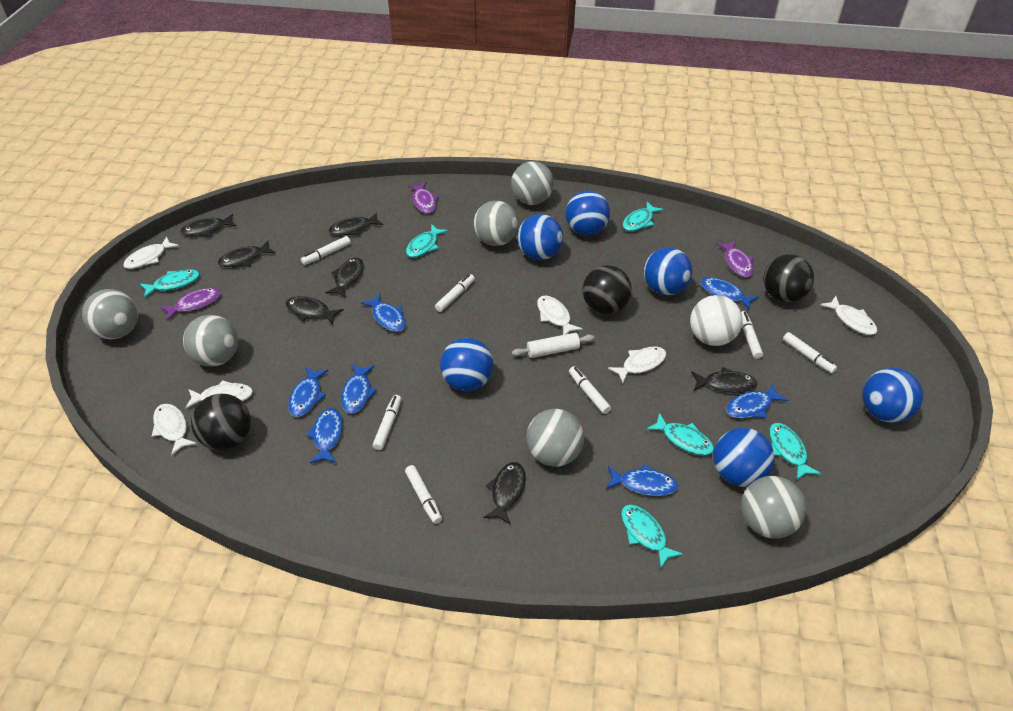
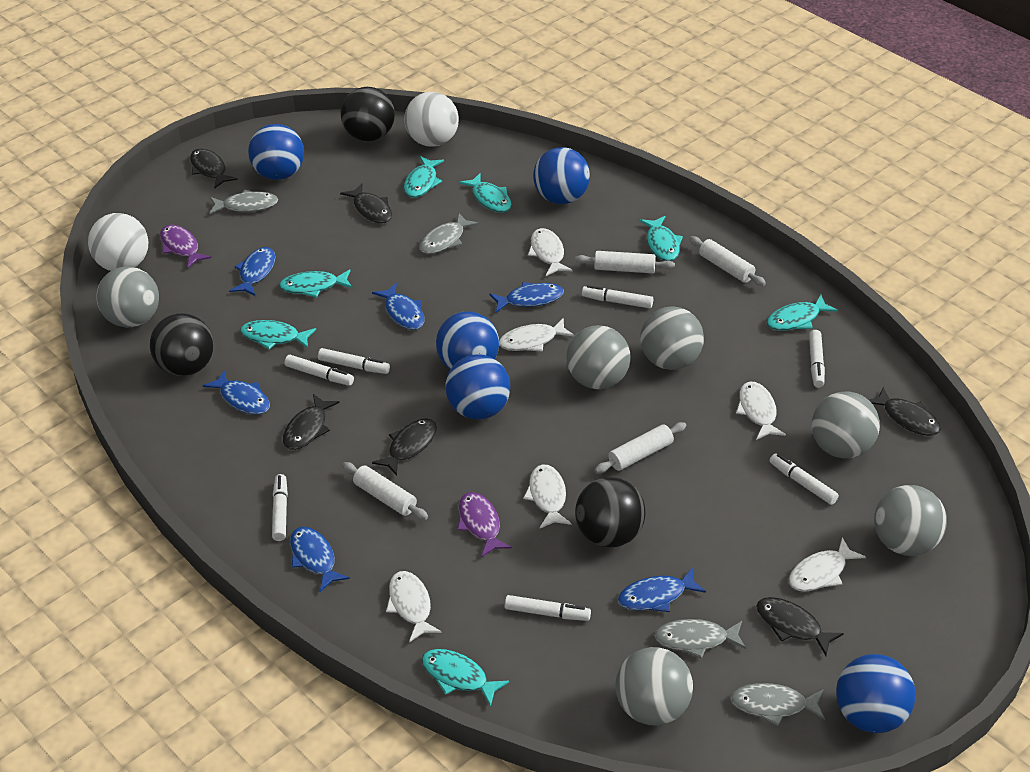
black fish: [180,214,237,236] [218,241,275,267] [285,296,344,324] [326,258,364,297] [329,213,383,235] [484,462,526,525] [691,367,757,393] = 7 -> [190,148,238,188] [283,394,340,450] [340,184,392,223] [372,418,437,476] [756,597,844,656] [869,387,941,436] = 6
blue ball: [440,338,493,391] [517,214,563,260] [566,191,610,236] [644,247,692,295] [713,428,774,487] [862,368,923,423] = 6 -> [248,124,304,180] [436,311,499,369] [445,354,510,419] [533,147,590,204] [836,654,916,733] = 5
blue fish: [288,367,328,417] [306,408,343,463] [341,365,377,414] [361,293,406,332] [606,464,679,496] [700,277,759,310] [726,383,788,418] = 7 -> [203,371,270,415] [229,247,276,296] [290,527,350,592] [372,283,424,330] [489,282,564,312] [618,567,706,612] = 6
grey fish: none = 0 -> [209,190,278,214] [419,213,479,254] [654,619,746,659] [731,683,825,726] = 4
purple fish: [160,288,221,321] [408,182,439,213] [716,240,754,277] = 3 -> [160,225,211,269] [457,492,512,558] = 2
turquoise fish: [140,269,200,298] [406,224,448,258] [621,505,683,568] [622,202,664,231] [646,413,714,456] [769,423,821,481] = 6 -> [240,320,316,349] [279,269,353,298] [404,156,444,198] [422,649,509,707] [459,173,512,213] [640,216,683,261] [767,295,838,331] = 7
white ball: [690,295,743,346] = 1 -> [88,213,148,271] [404,92,459,147] = 2
white rolling pin: [512,333,594,358] = 1 -> [342,462,428,520] [575,251,675,273] [595,422,686,473] [690,236,766,286] = 4

